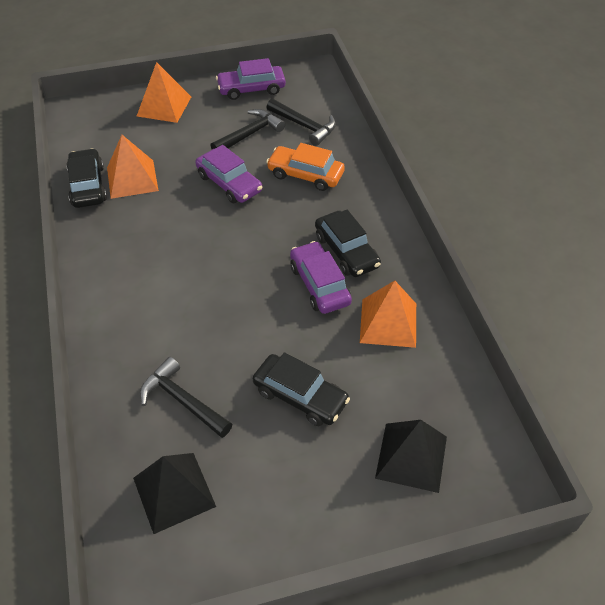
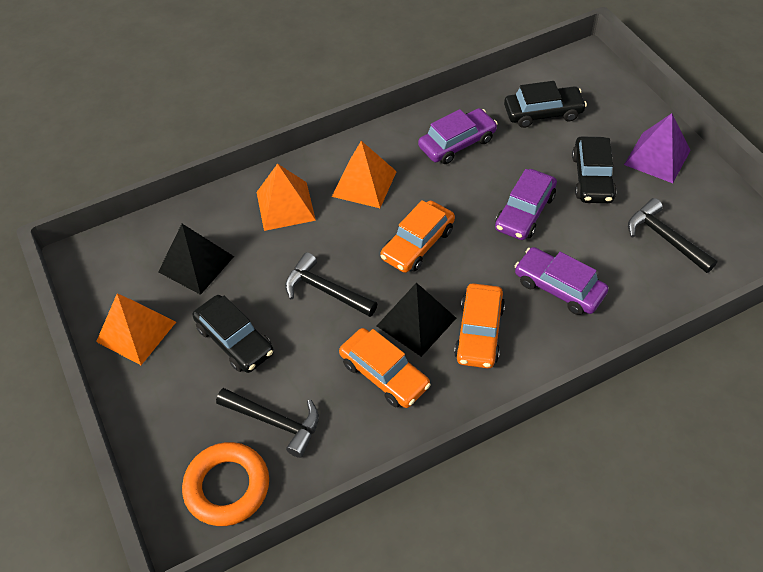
orange car: [266,143,345,191] = 1 -> [339,328,431,408] [380,200,455,273] [454,283,505,368] = 3
orange ring: none = 0 -> [182,442,269,526] = 1
purple pyramid: none = 0 -> [624,113,691,183] = 1

